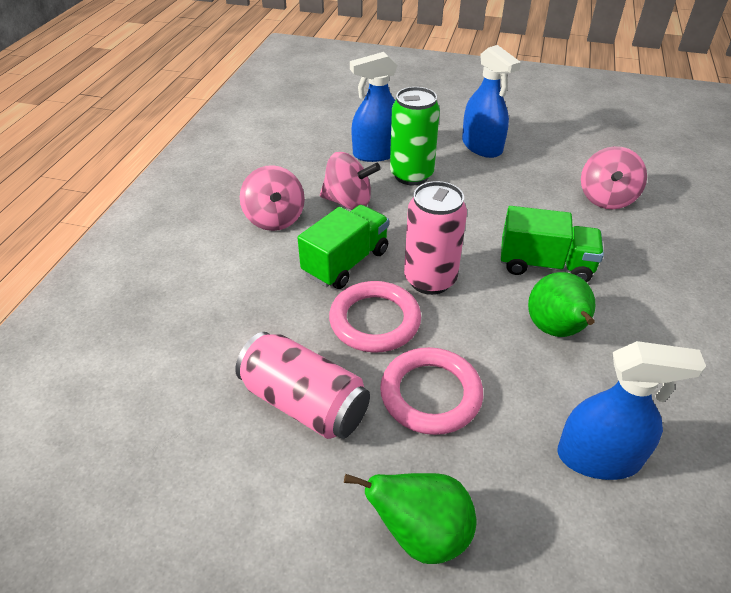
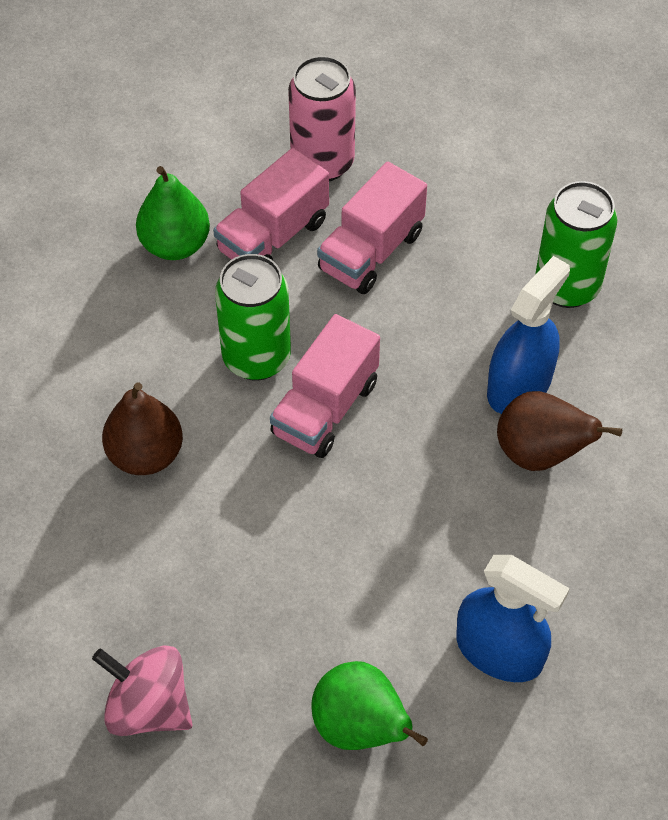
blue spray bottle: [350,52,397,162] [462,45,521,158] [558,341,706,480] = 3 -> [456,555,570,682] [487,256,570,414] = 2
brown pear: none = 0 -> [102,382,183,475] [497,391,622,471] = 2
green can: [390,87,440,185] = 1 -> [215,254,291,380] [535,181,618,308] = 2
green truck: [297,205,389,289] [501,206,604,282] = 2 -> none = 0
pink can: [235,332,370,439] [404,181,467,295] = 2 -> [288,56,356,181] = 1
pink ring: [329,281,421,353] [380,347,483,435] = 2 -> none = 0
pink spinning top: [240,165,305,231] [320,152,381,210] [581,146,647,209] = 3 -> [92,645,193,736] = 1
pink truck: none = 0 -> [213,148,329,260] [270,314,380,458] [317,162,427,294] = 3

